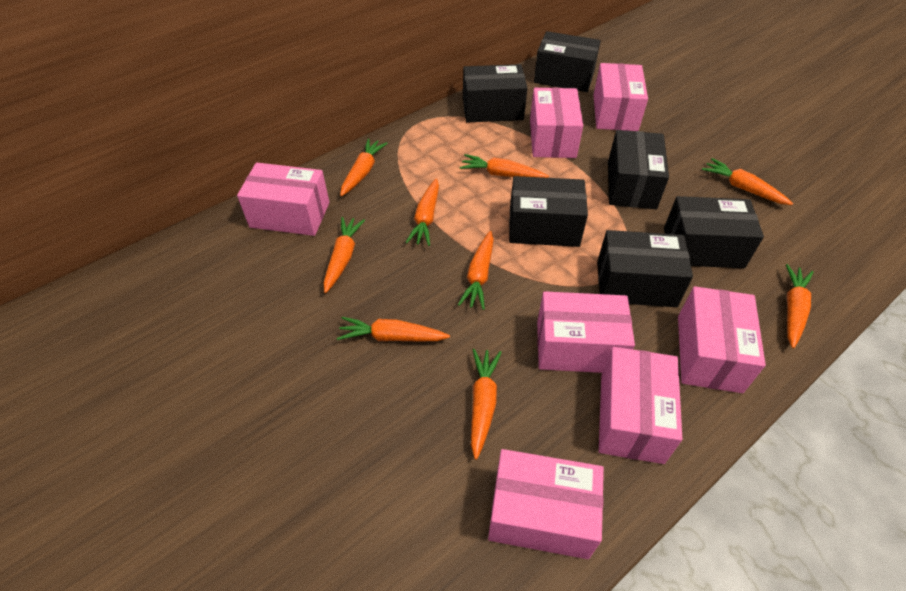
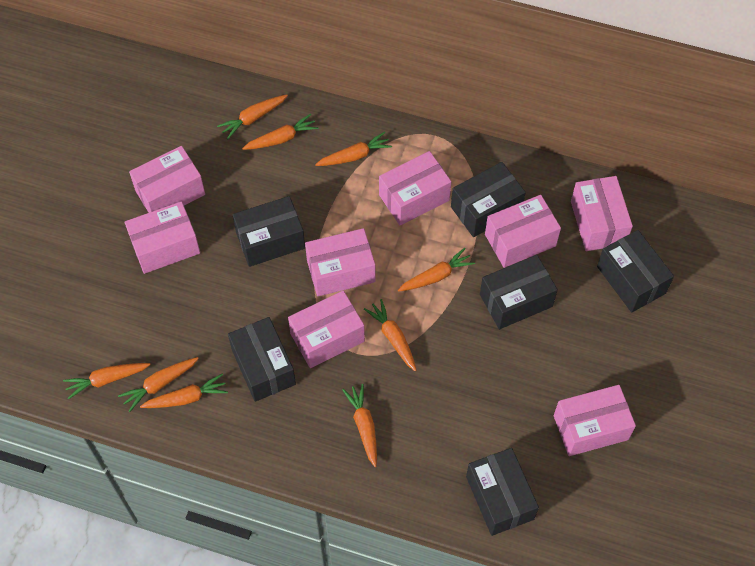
pink box: [237,163,329,236] [488,449,604,559] [530,88,583,158] [537,291,635,373] [593,63,648,131] [599,347,682,464] [678,286,766,393] = 7 -> [125,201,200,274] [129,146,205,213] [288,290,365,368] [305,228,375,296] [379,151,451,226] [485,195,561,268] [554,385,636,456] [571,176,633,251] = 8

